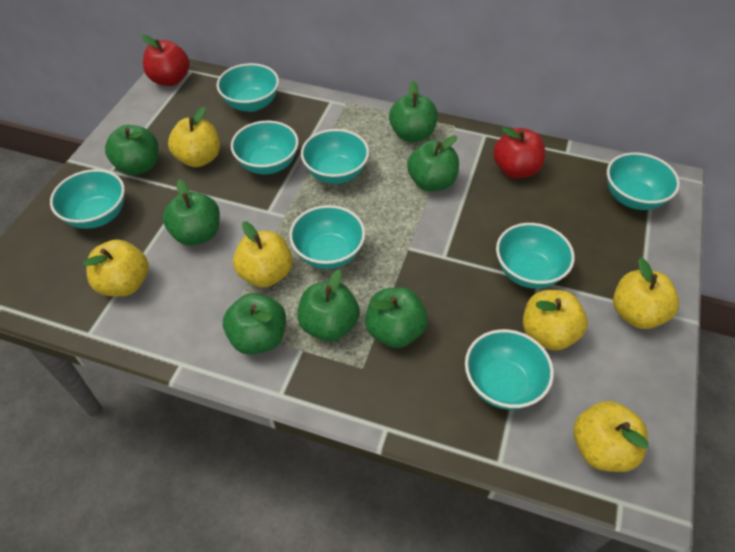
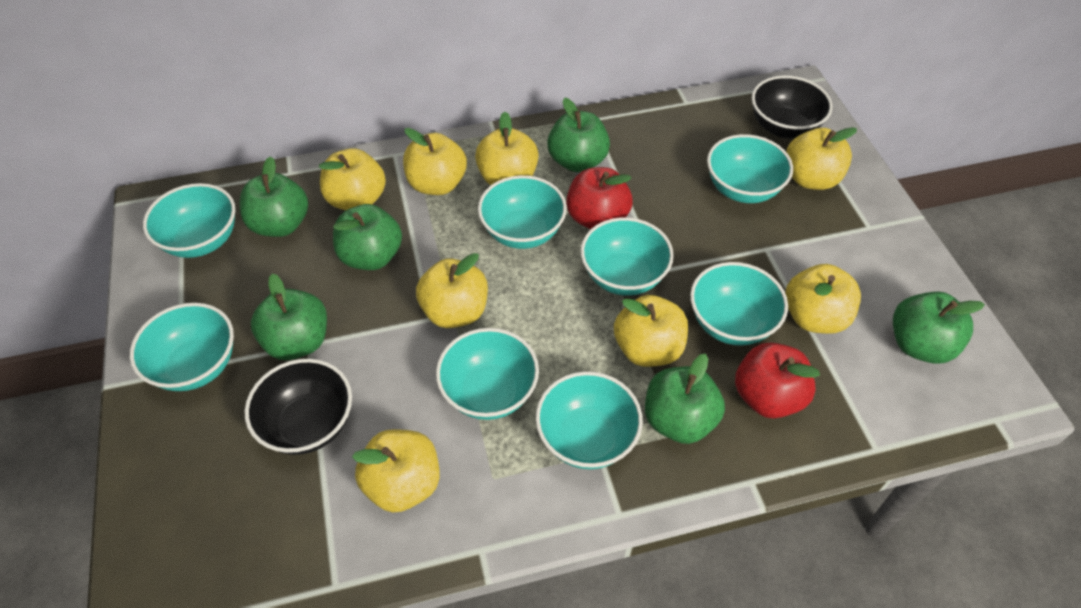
black bowl: none = 0 -> [245,359,352,455] [752,76,833,138] = 2
green apple: [105,125,158,175] [163,179,220,246] [223,293,286,355] [297,269,360,341] [365,287,428,348] [389,81,438,142] [407,135,459,192] = 7 -> [240,156,308,237] [251,274,327,360] [333,204,402,270] [547,97,610,172] [645,354,725,444] [893,292,985,364] = 6
yellow apple: [83,240,149,297] [168,107,220,167] [233,221,292,288] [523,290,588,351] [574,401,649,472] [613,258,679,329] = 6 -> [319,148,386,210] [352,429,440,512] [403,128,467,195] [416,253,488,328] [475,112,539,185] [614,295,688,367] [785,264,861,334] [786,127,857,190] = 8

